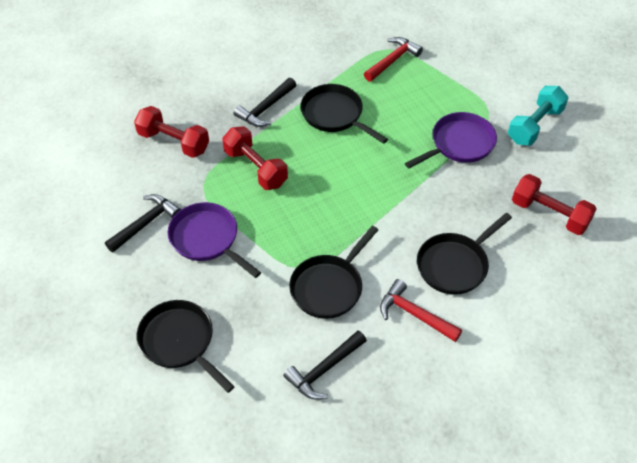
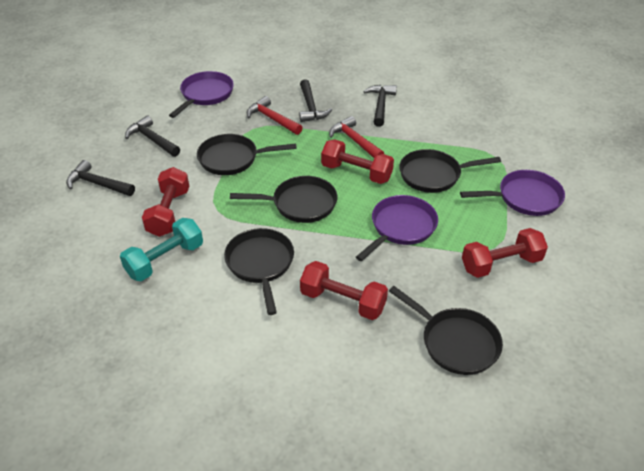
black hammer: [105,194,181,252] [234,78,296,127] [283,331,367,400] = 3 -> [66,160,135,196] [125,116,180,157] [299,79,332,122] [363,85,397,127] = 4
black pan: [136,300,235,393] [289,226,378,319] [301,84,388,144] [417,213,512,295] = 4 -> [197,134,297,175] [224,228,294,315] [230,176,338,223] [389,286,503,375] [399,149,501,193] = 5
purple pan: [168,202,261,278] [405,112,497,169] = 2 -> [169,71,234,118] [356,195,438,261] [460,170,565,216] = 3
red dumbbell: [134,106,209,158] [222,126,288,190] [512,174,596,235] = 3 -> [142,167,189,237] [300,261,388,320] [321,139,394,184] [462,228,548,278] = 4

